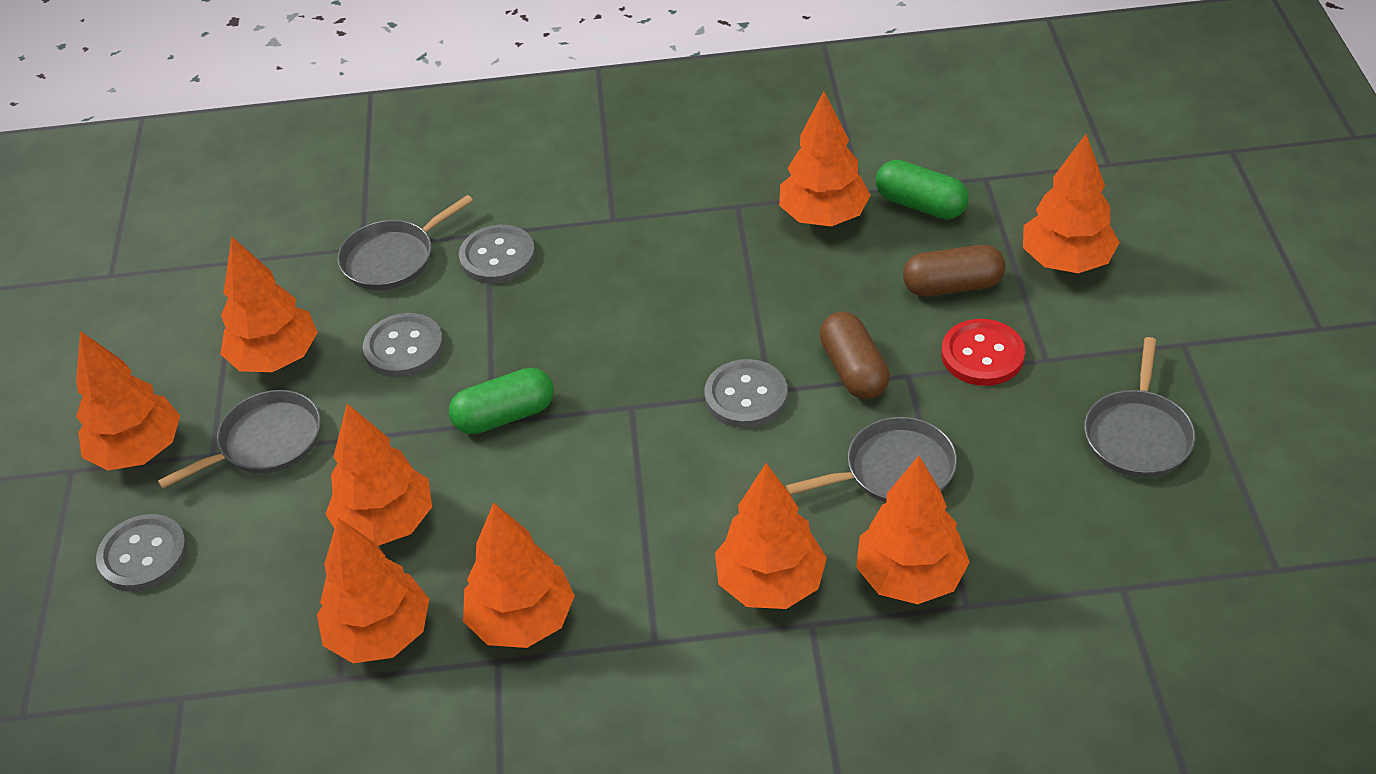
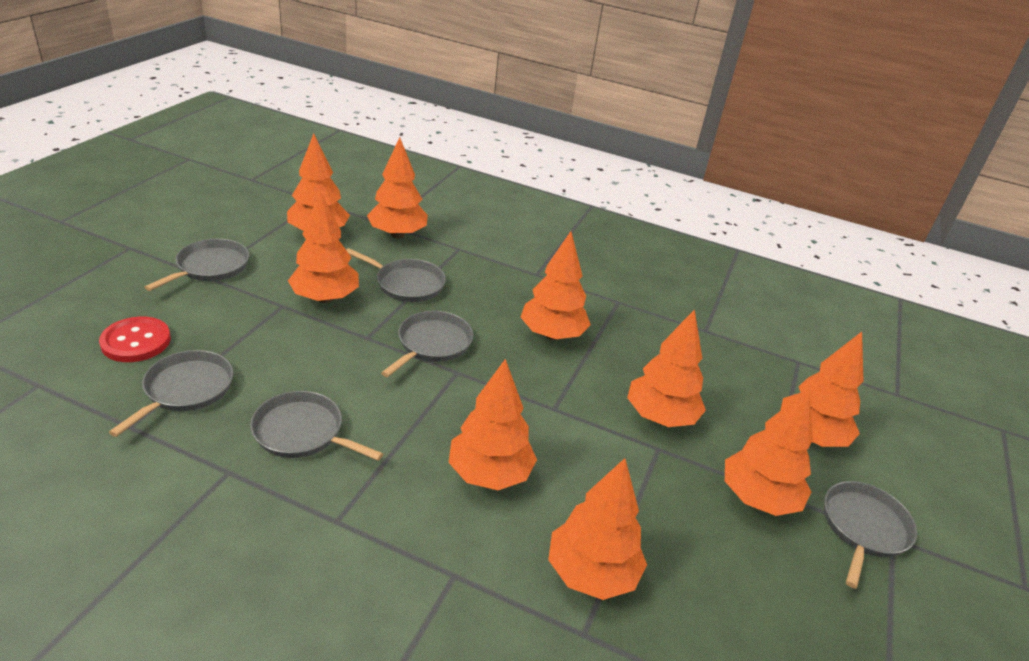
brown capsule: [820,312,890,399] [903,245,1005,297] = 2 -> none = 0
green capsule: [449,368,554,434] [876,160,969,219] = 2 -> none = 0
grey button: [96,514,188,592] [363,313,444,377] [459,225,535,284] [705,359,788,428] = 4 -> none = 0
grey pan: [158,390,321,489] [338,195,473,290] [785,417,957,503] [1084,337,1196,477] = 4 -> [109,350,234,437] [145,239,249,291] [250,391,383,461] [346,248,446,302] [381,311,473,377] [824,481,917,589] = 6

